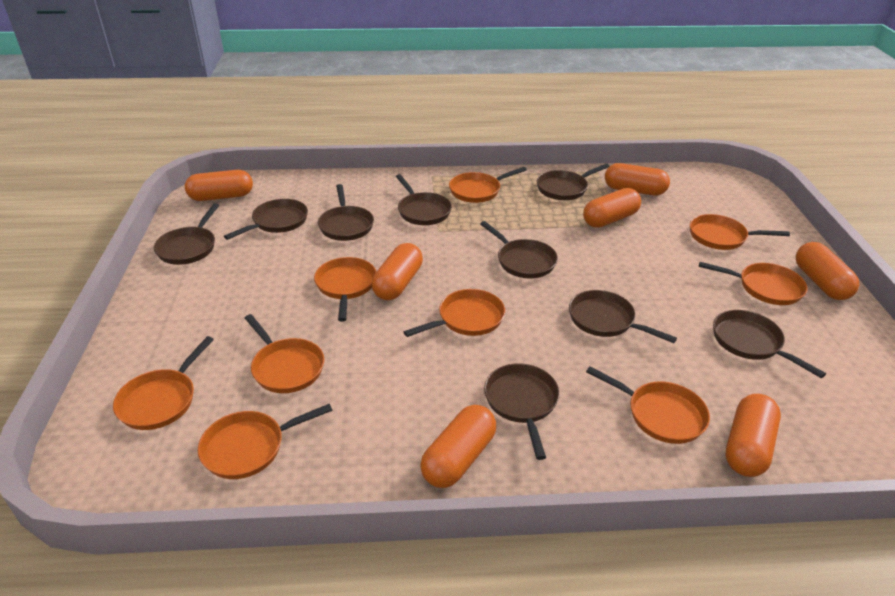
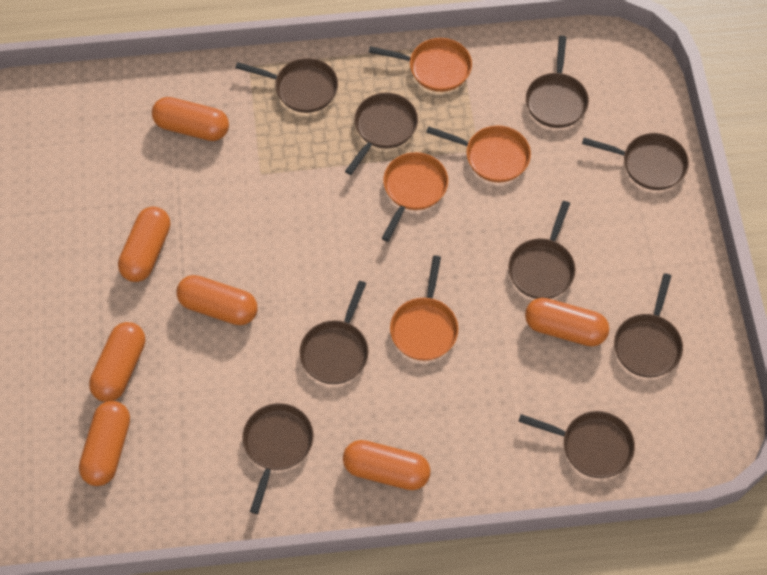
orange pan: [113,336,214,430] [198,404,332,479] [245,314,324,393] [314,257,376,322] [404,289,505,337] [449,167,527,203] [586,366,710,444] [690,214,790,250] [699,262,807,305] = 9 -> [369,38,472,92] [382,152,448,242] [390,256,458,361] [426,126,531,183] = 4

